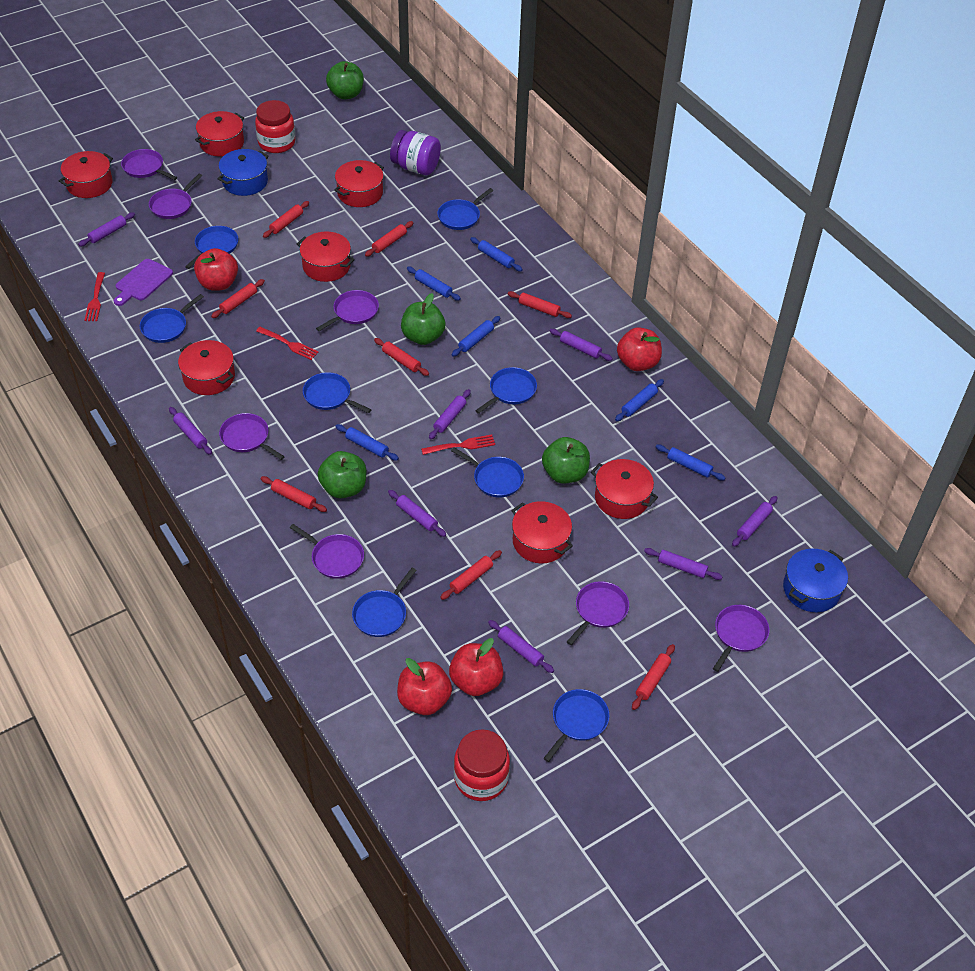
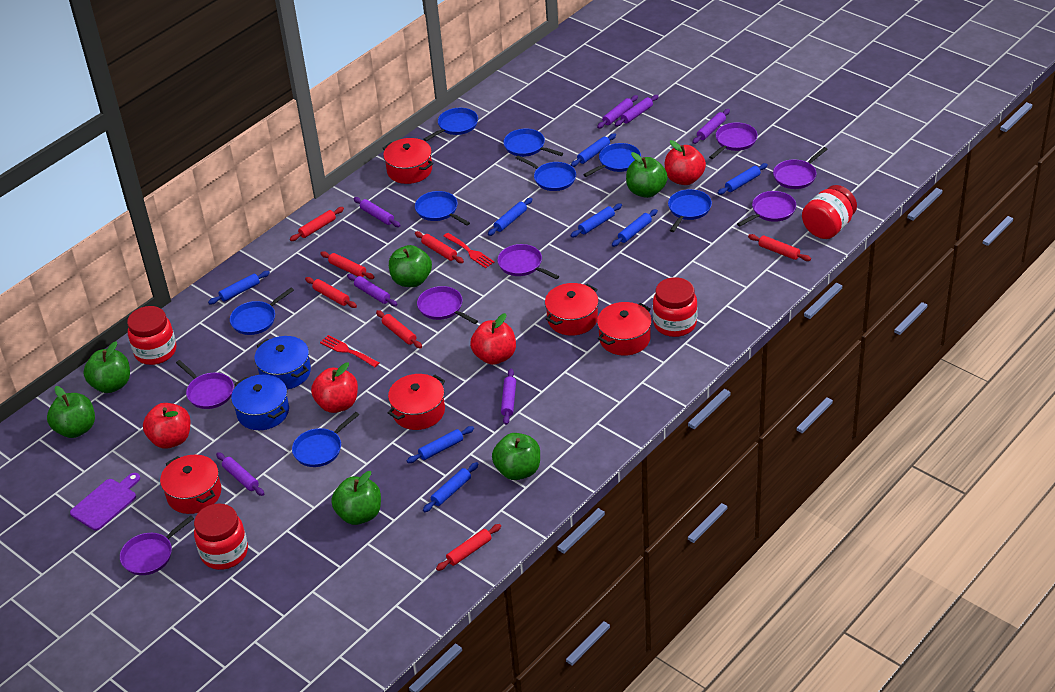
blue rolling pin: [335,424,399,461] [407,267,461,301] [452,316,500,357] [470,237,523,271] [615,379,664,421] [656,444,725,481] = 6 -> [208,271,270,304] [407,426,474,463] [423,462,478,512] [488,198,533,236] [571,133,616,167] [571,203,622,237] [612,209,658,247] [718,163,768,195] = 8
green apple: [318,451,366,498] [326,61,364,99] [401,293,445,345] [542,437,590,484] = 4 -> [47,386,95,438] [83,341,130,393] [331,471,381,525] [389,245,432,287] [492,433,540,480] [626,152,668,198] = 6
purple jar: [390,130,441,175] = 1 -> none = 0
purple rolling pin: [78,212,135,246] [169,407,212,455] [388,490,446,537] [429,389,471,439] [488,620,554,673] [550,329,613,361] [644,548,723,580] [732,496,777,547] = 8 -> [216,452,264,496] [347,274,397,306] [353,197,401,227] [501,369,516,425] [597,95,638,129] [615,95,659,126] [692,109,730,144] = 7
red fork: [84,272,105,321] [256,327,319,360] [421,435,495,455] = 3 -> [320,335,379,367] [443,233,495,268] = 2
red jar: [255,100,295,153] [454,729,510,801] = 2 -> [127,306,176,365] [194,504,248,570] [653,277,697,337] [802,185,857,239] = 4
red pot: [59,151,113,198] [178,340,235,395] [195,111,244,156] [297,232,355,282] [334,160,384,207] [511,501,573,563] [591,459,658,519] = 7 -> [160,455,221,514] [382,138,434,184] [388,374,445,430] [545,283,599,336] [597,302,652,356] = 5
red rolling pin: [211,279,265,318] [261,476,327,512] [263,201,309,238] [365,221,413,257] [374,338,429,376] [440,550,502,600] [508,291,572,318] [632,644,675,710] = 8 -> [290,207,344,241] [305,277,357,308] [320,251,374,279] [376,310,422,349] [415,231,464,263] [436,524,501,571] [748,234,811,261] = 7

